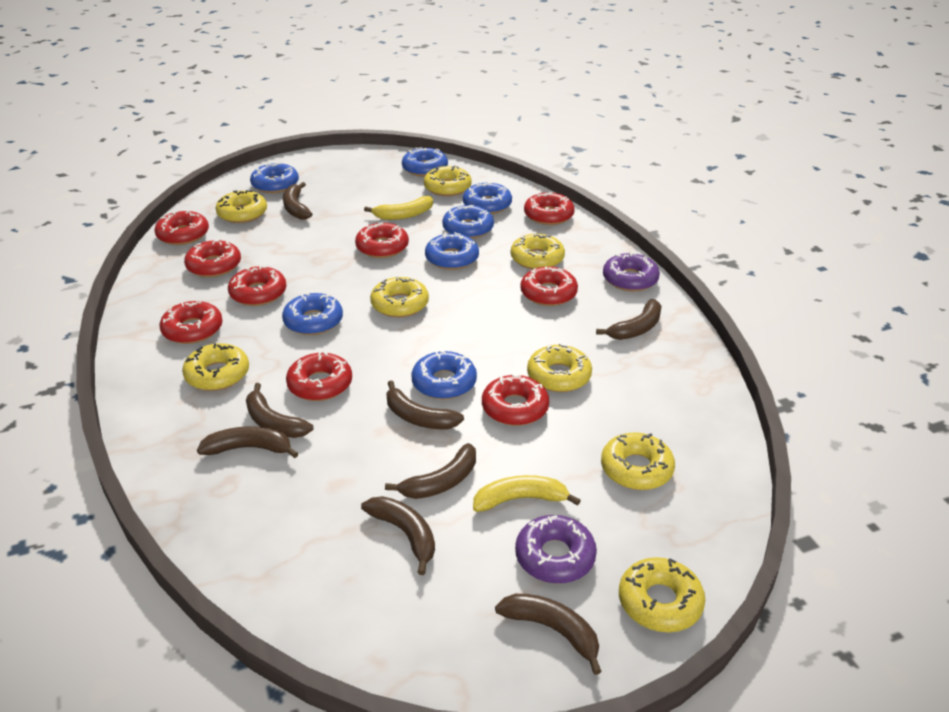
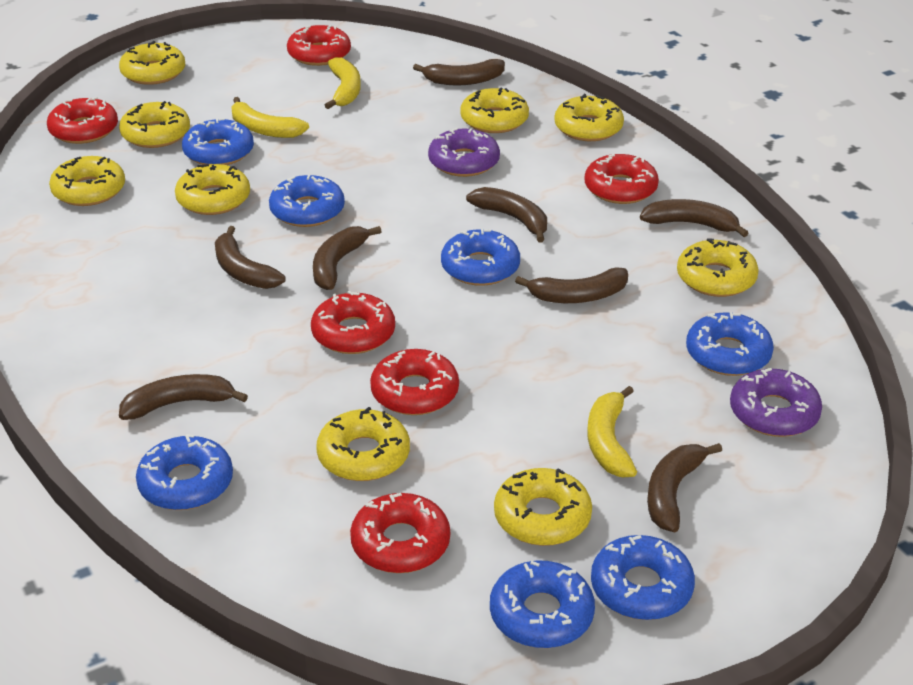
red donut: [155,211,209,245] [160,301,223,344] [184,239,241,277] [228,266,286,306] [286,352,352,401] [355,222,409,258] [482,373,549,426] [520,266,578,306] [524,192,575,225] = 9 -> [47,97,118,144] [287,25,351,66] [311,291,395,354] [350,493,450,573] [370,349,459,415] [584,154,659,204] = 6
yellow banana: [364,196,433,220] [473,475,581,512] = 2 -> [231,97,309,138] [325,57,361,109] [587,386,637,478] = 3
yellow donut: [182,343,249,391] [216,190,267,223] [370,277,429,318] [424,166,472,196] [511,233,565,270] [527,343,592,392] [601,433,675,490] [619,557,705,632] = 8 -> [49,156,125,206] [119,41,186,85] [119,101,190,148] [175,164,250,215] [316,407,410,481] [460,88,529,133] [494,468,592,546] [554,94,624,141] [677,238,759,297] = 9

